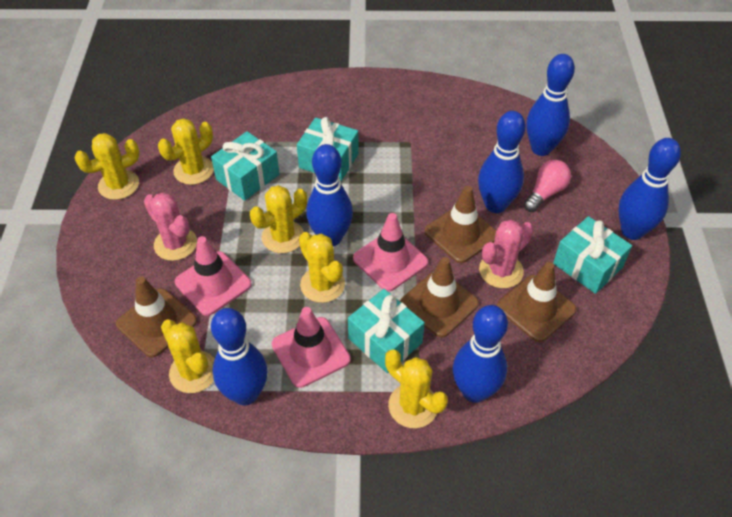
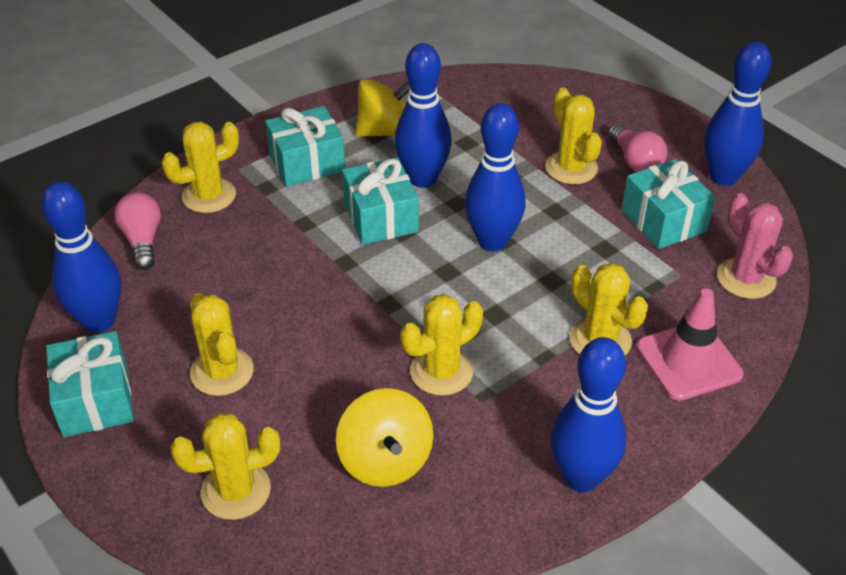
blue bowling pin: [211,308,268,405] [306,144,353,246] [453,305,508,403] [478,111,526,213] [526,54,575,156] [618,138,681,240] = 6 -> [41,181,121,333] [395,43,452,188] [465,103,525,251] [550,337,626,492] [704,41,772,186] = 5
brown traffic cone: [116,277,197,358] [400,257,479,337] [425,186,496,263] [497,262,576,342] = 4 -> none = 0
pink cactus: [144,192,197,261] [479,220,534,288] = 2 -> [717,193,793,299] = 1
pink light bulb: [524,160,571,212] = 1 -> [114,192,161,270] [608,124,667,172] = 2
pink traffic cone: [175,236,252,316] [272,307,351,388] [353,213,428,291] = 3 -> [636,288,744,401] = 1
yellow spinning top: none = 0 -> [336,388,433,487] [356,79,410,137] = 2

